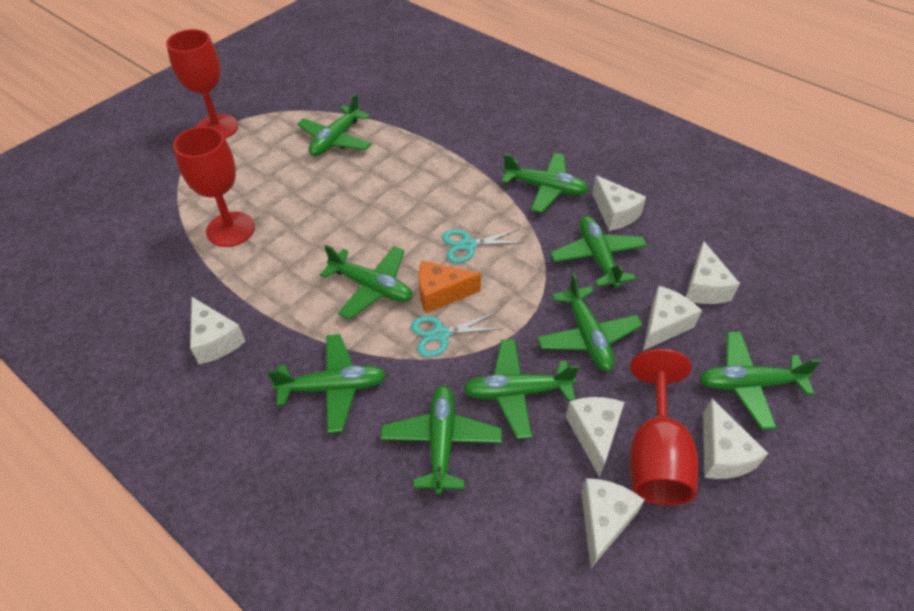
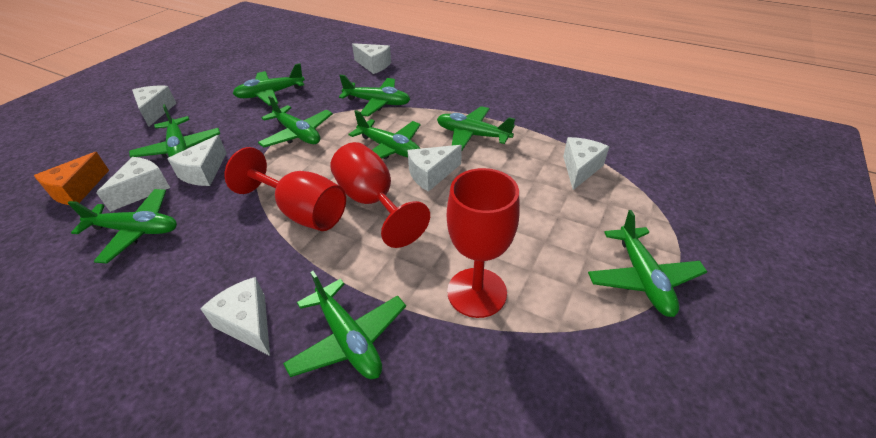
turquoise scissors: [411,312,503,357] [442,229,525,263] = 2 -> none = 0

